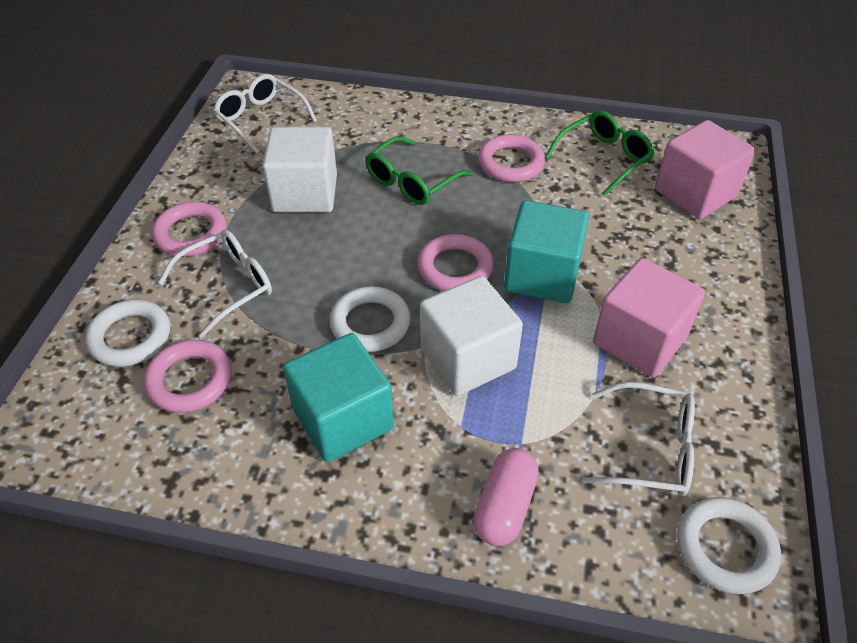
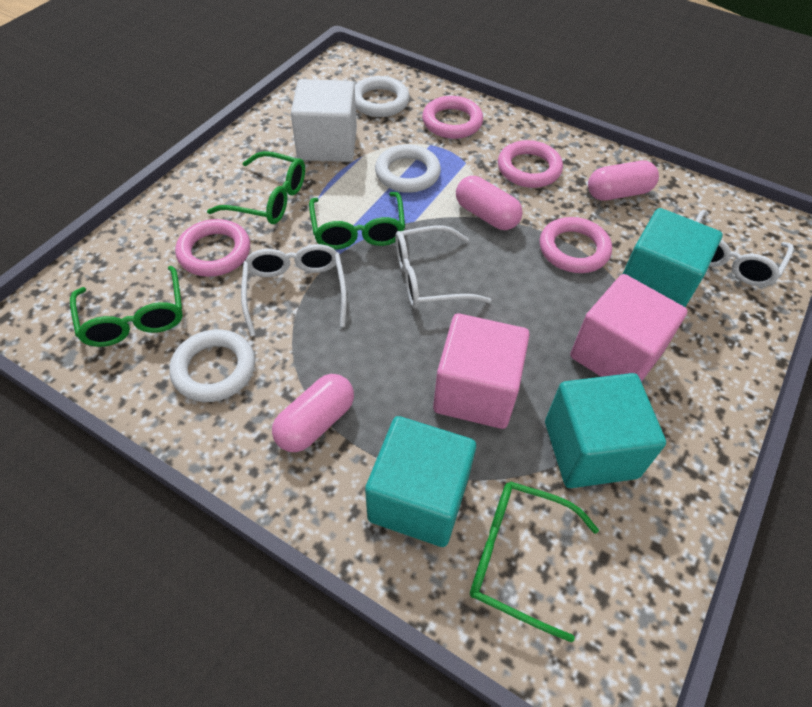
green glasses: [365,136,473,205] [545,110,655,197] = 2 -> [70,266,183,347] [207,151,305,224] [309,192,405,249] [470,481,599,642] = 4
pink capsule: [473,448,539,546] = 1 -> [272,374,354,452] [456,176,523,230] [588,161,659,201] = 3
turquoise cube: [283,333,394,462] [504,200,589,303] = 2 -> [365,416,476,547] [545,373,666,488] [623,208,722,307] = 3
white cube: [262,127,337,213] [420,276,523,396] = 2 -> [291,79,357,162] = 1

